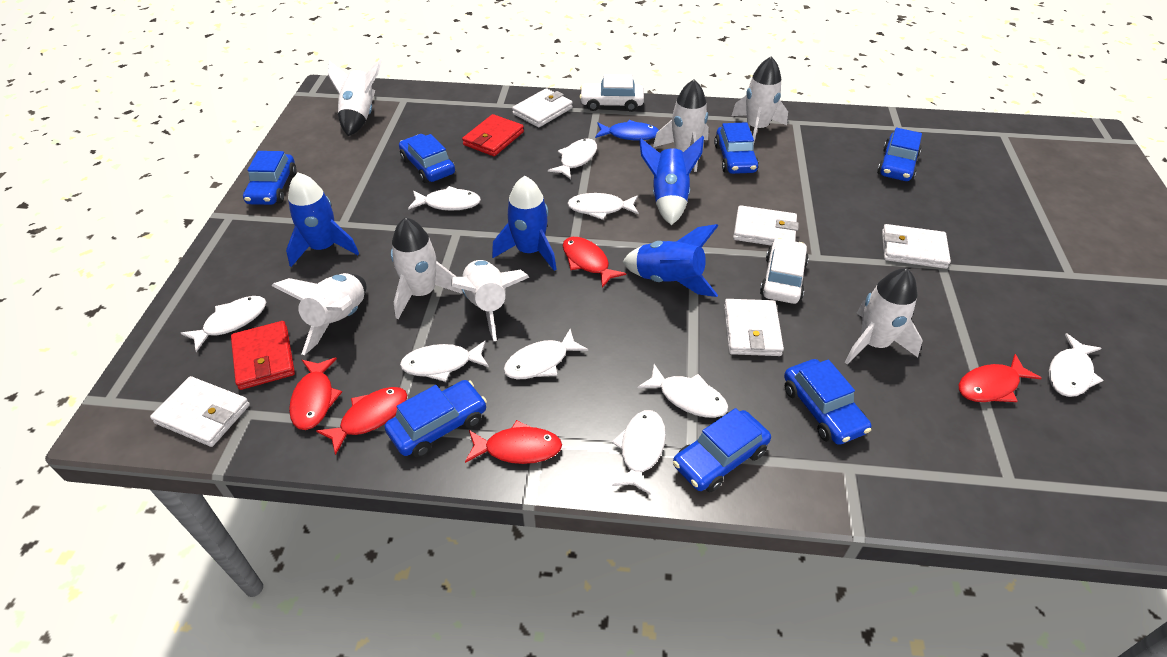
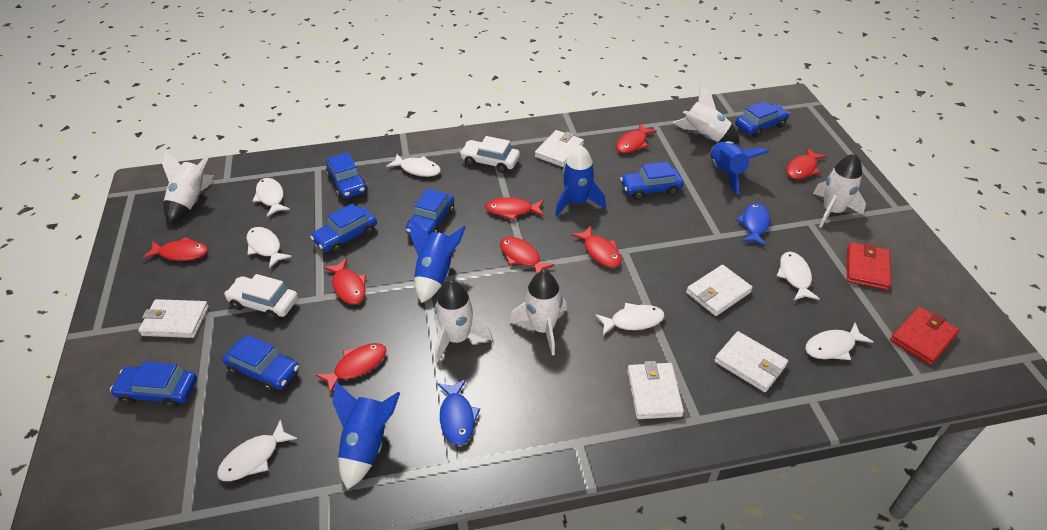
blue fish: [595,120,659,140] = 1 -> [438,379,480,445] [736,203,770,246] = 2
red fish: [289,357,342,430] [316,387,407,455] [465,420,562,464] [563,237,626,288] [959,354,1042,402] = 5 -> [142,237,208,261] [316,343,386,394] [323,258,366,304] [485,197,544,221] [500,237,555,274] [571,226,622,268] [616,123,657,153] [786,148,827,179] = 8
white fish: [181,296,266,352] [400,341,489,382] [408,186,481,211] [503,329,588,380] [548,138,597,179] [567,193,639,220] [612,410,666,495] [638,364,728,418] [1049,333,1104,397] = 9 -> [217,419,297,481] [246,227,292,268] [253,178,290,217] [386,154,441,177] [595,303,665,335] [777,252,820,300] [805,323,873,360] = 7
white rocket: [271,273,366,355] [328,59,382,136] [391,217,463,319] [451,260,530,341] [653,80,709,172] [732,56,788,146] [845,268,923,365] = 7 -> [162,151,214,224] [435,281,493,363] [509,271,567,355] [673,84,740,144] [813,154,866,228] = 5

